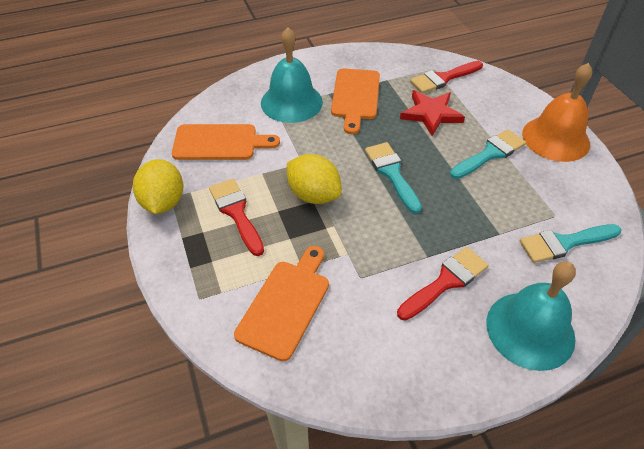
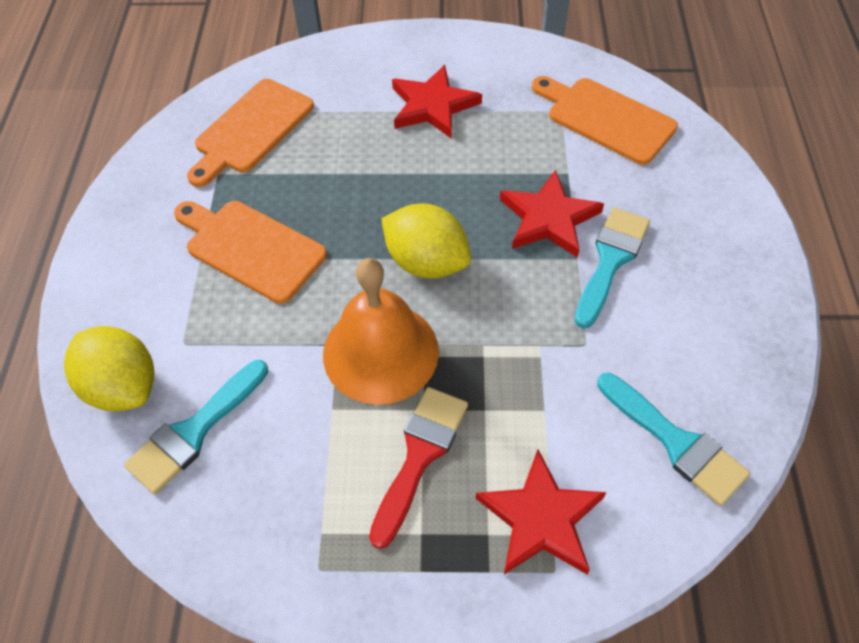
red brush: [209,179,264,256] [397,247,489,321] [410,61,483,94] = 3 -> [369,387,468,549] = 1
red star: [400,90,465,136] = 1 -> [392,65,482,139] [476,450,607,574] [500,170,604,258] = 3
turquoise bell: [261,27,323,123] [486,261,576,371] = 2 -> none = 0

